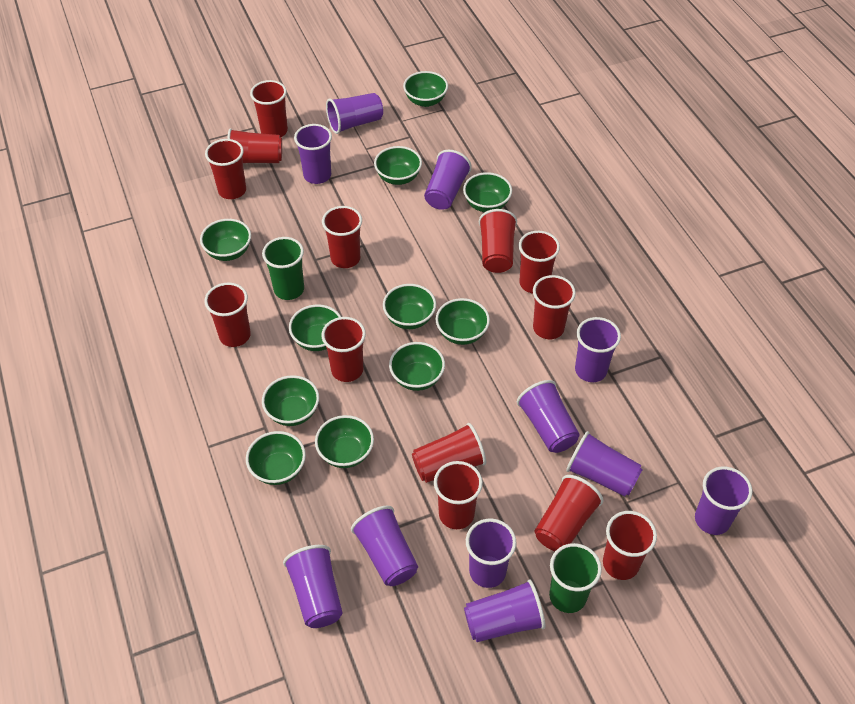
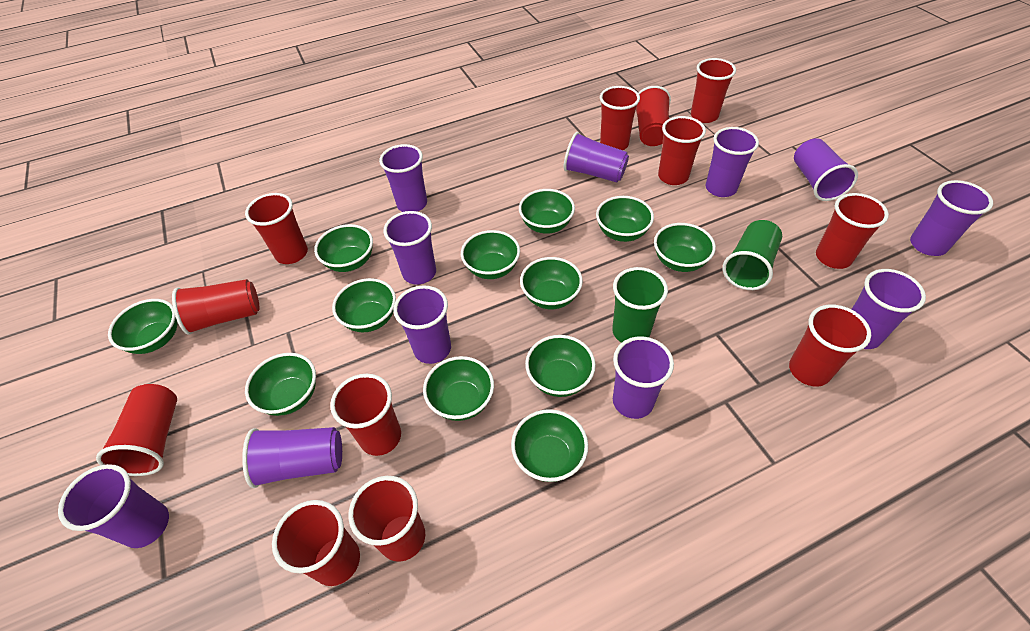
green bowl: [200,219,251,261] [246,431,306,485] [262,375,319,426] [289,304,341,351] [315,415,374,468] [374,146,422,185] [383,284,436,329] [389,342,445,391] [403,71,448,107] [436,298,490,345] [463,172,512,212] = 11 -> [108,299,177,354] [245,353,316,416] [314,224,373,272] [332,278,396,332] [423,356,494,421] [461,230,520,279] [511,409,588,482] [519,189,575,234] [520,257,583,309] [525,335,596,397] [596,196,654,242] [654,223,716,272] = 12
red cup: [204,283,251,347] [205,139,246,199] [227,128,282,163] [250,80,288,137] [322,206,362,268] [322,317,366,382] [412,423,486,483] [434,461,483,529] [479,209,517,273] [519,231,560,293] [533,275,576,339] [535,475,604,551] [603,511,657,580] = 13 -> [96,384,177,476] [172,279,260,335] [245,193,308,264] [272,500,360,586] [330,374,401,456] [348,476,425,562] [600,86,640,150] [636,86,671,146] [658,116,706,185] [691,58,736,123] [789,304,871,387] [816,193,889,269] = 12

